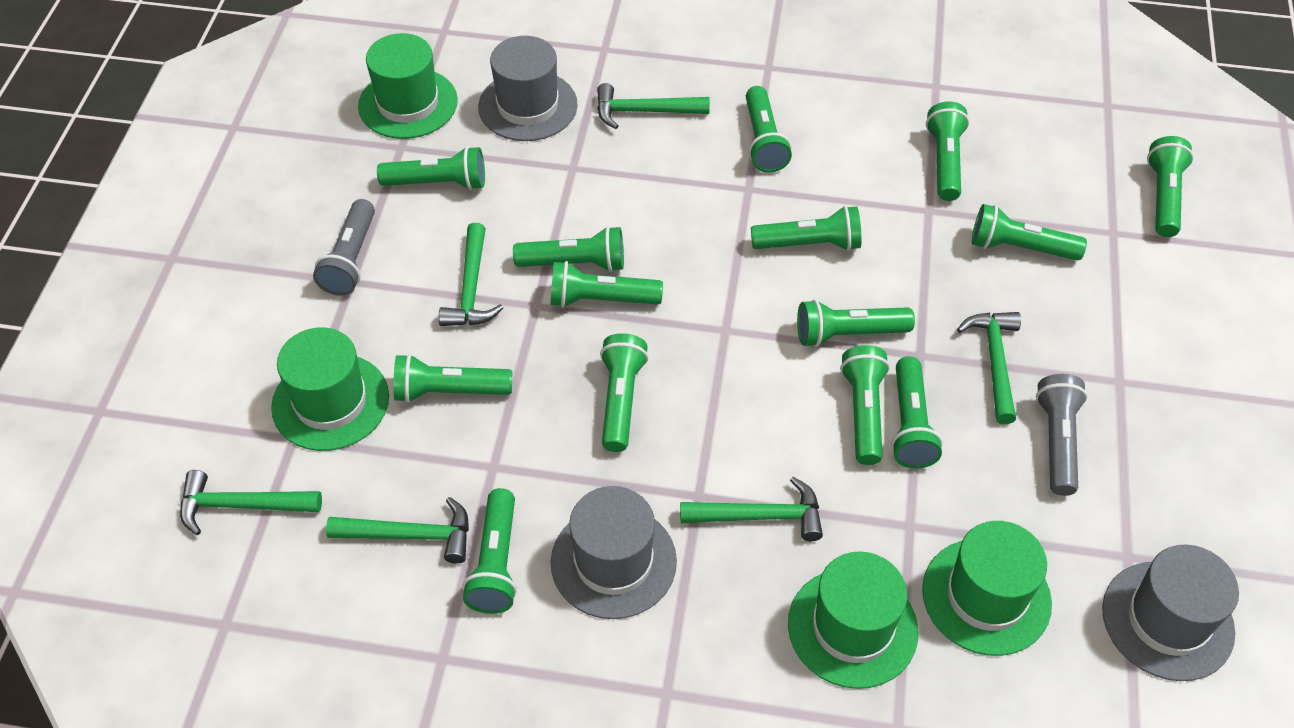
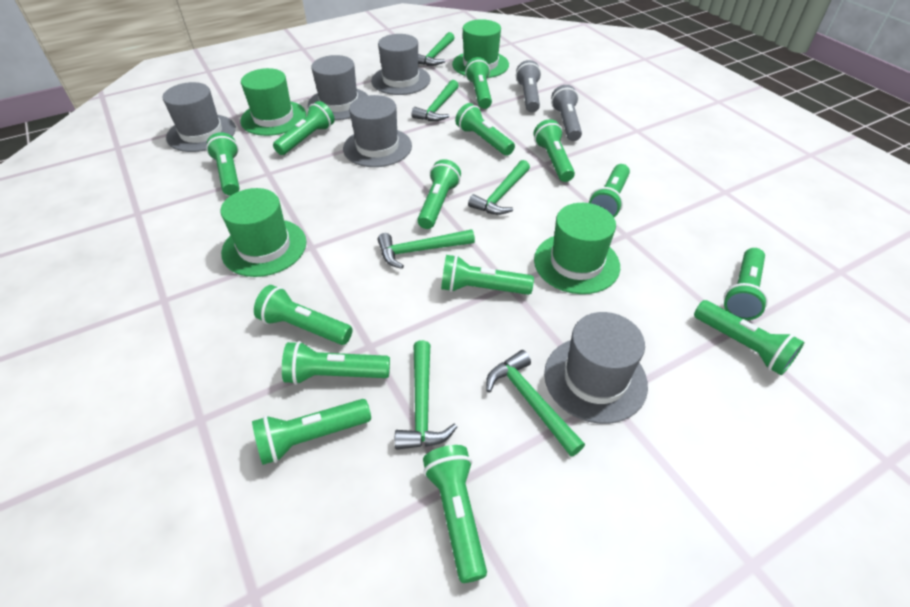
grey hat: [478,36,578,141] [551,486,677,619] [1102,545,1239,681] = 3 -> [163,82,236,152] [308,55,368,120] [343,95,412,167] [371,34,430,95] [544,312,648,424] = 5

